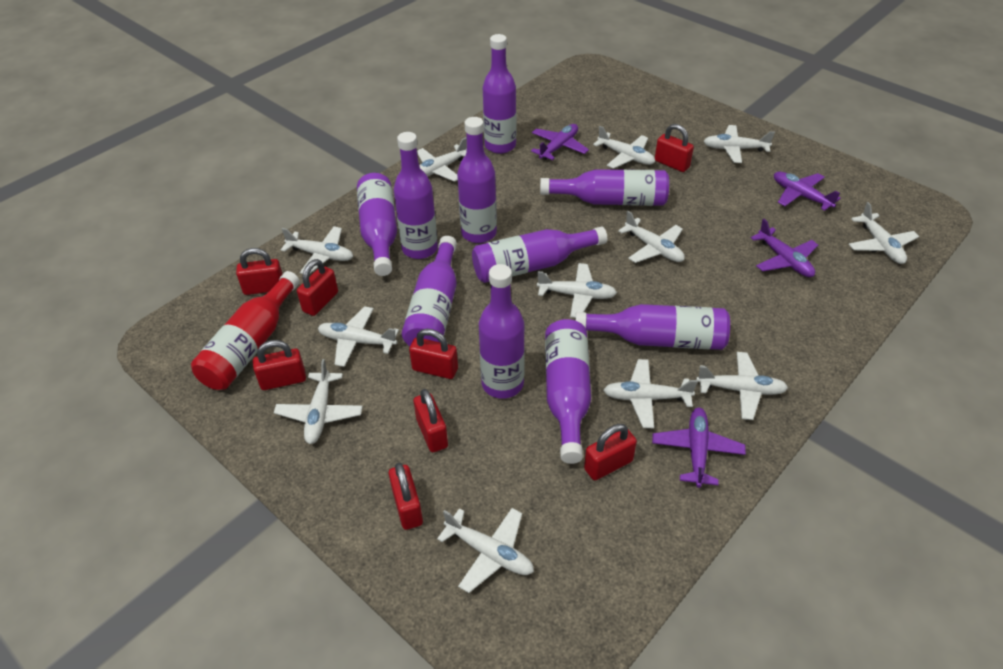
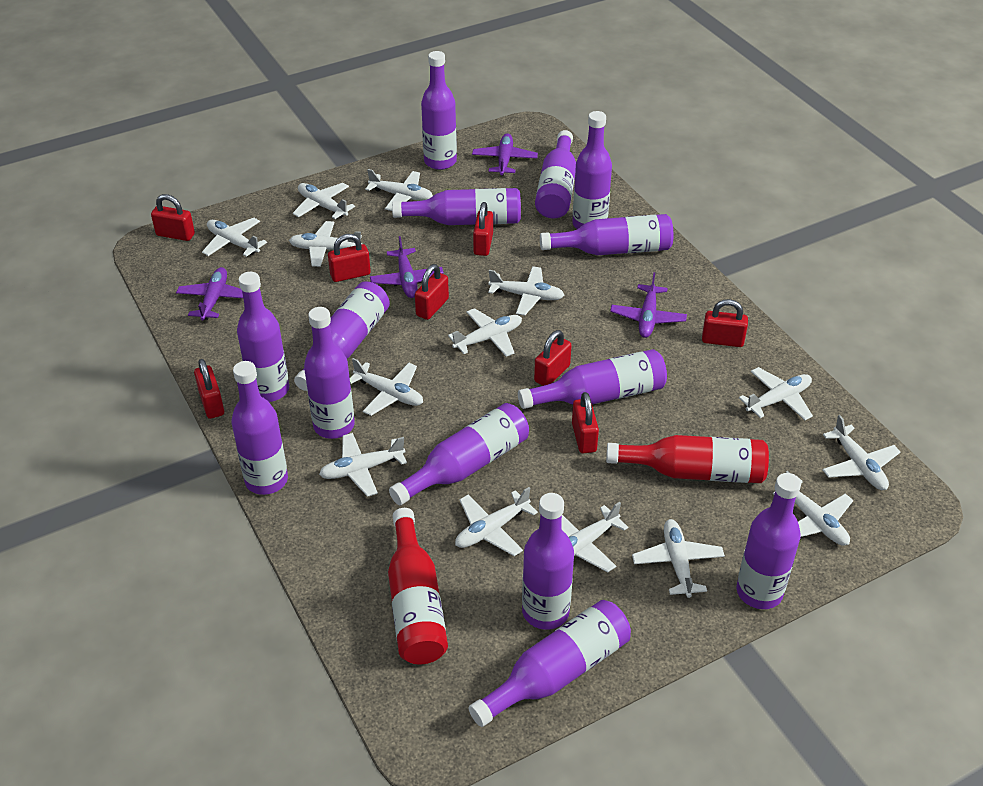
purple bottle: [357,173,397,276] [394,132,438,259] [402,236,457,346] [457,117,497,243] [472,226,607,283] [479,264,525,399] [483,34,516,154] [540,169,669,206] [545,319,591,464] [575,304,730,350] = 10 -> [232,361,288,495] [237,272,289,402] [294,281,390,391] [304,307,355,439] [389,403,529,505] [392,188,521,225] [421,51,457,170] [469,600,631,727] [518,349,667,409] [522,493,574,630] [535,130,576,219] [540,214,673,255] [572,111,612,229] [737,473,801,609] = 14
red bottle: [191,271,300,390] = 1 -> [388,508,448,664] [606,435,769,483] = 2
white plane: [274,359,363,444] [281,226,353,274] [318,306,399,367] [417,137,467,182] [437,508,534,593] [537,263,617,318] [593,126,655,169] [603,359,698,428] [618,211,685,263] [696,352,788,420] [704,125,775,163] [849,202,919,264] = 12 -> [202,218,267,257] [289,221,362,267] [293,183,355,219] [319,433,407,497] [350,358,423,416] [365,169,433,211] [448,308,522,357] [455,487,538,556] [488,266,564,316] [561,502,628,573] [632,519,725,598] [739,367,813,420] [773,471,853,546] [822,415,900,490] = 14

